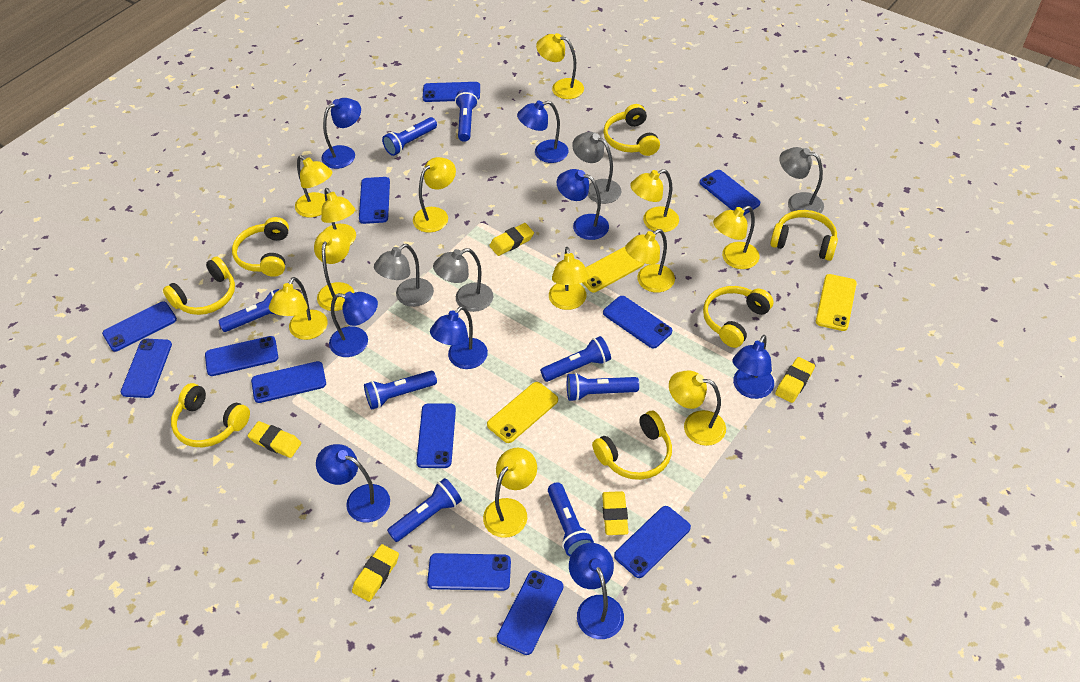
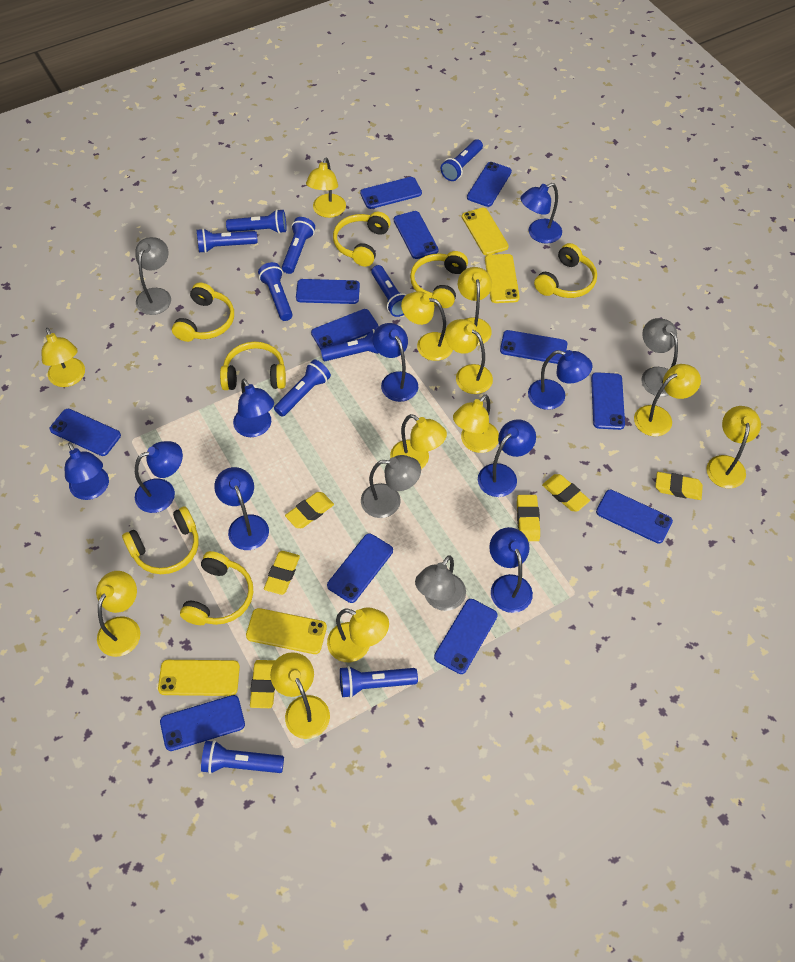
blue flashlight: [218,289,279,332] [364,371,437,410] [382,117,437,156] [387,478,462,542] [455,89,478,142] [540,336,611,382] [548,482,594,557] [567,373,639,402] = 8 -> [197,228,258,253] [201,740,284,774] [226,209,287,234] [258,262,293,321] [274,359,331,417] [282,217,315,274] [320,329,379,361] [340,666,418,698] [371,265,407,317] [441,139,483,181] = 10
blue lamp: [316,444,390,522] [321,98,361,169] [329,291,378,357] [430,306,488,369] [517,101,569,163] [556,169,609,240] [569,543,624,639] [732,335,774,399] = 8 -> [65,442,109,500] [135,441,183,513] [214,467,269,550] [233,379,274,437] [373,323,418,402] [478,419,536,497] [489,527,533,613] [520,183,562,244] [528,350,592,410] = 9
yellow eraser: [248,421,301,458] [352,544,399,602] [489,223,534,256] [602,491,628,535] [775,357,815,403] = 5 -> [250,660,276,708] [264,551,300,595] [285,492,334,528] [517,495,540,541] [542,474,590,511] [656,472,703,500] = 6
yellow phone: [487,382,558,443] [582,247,644,292] [816,274,857,331] = 3 -> [158,660,240,696] [246,608,327,654] [462,208,509,256] [485,254,520,303] = 4

